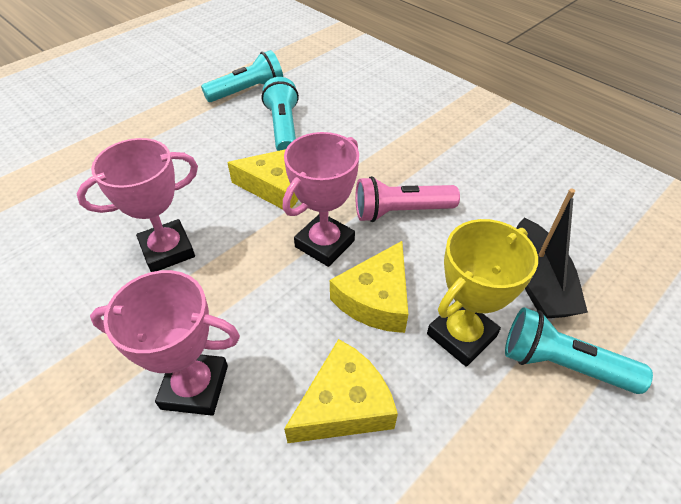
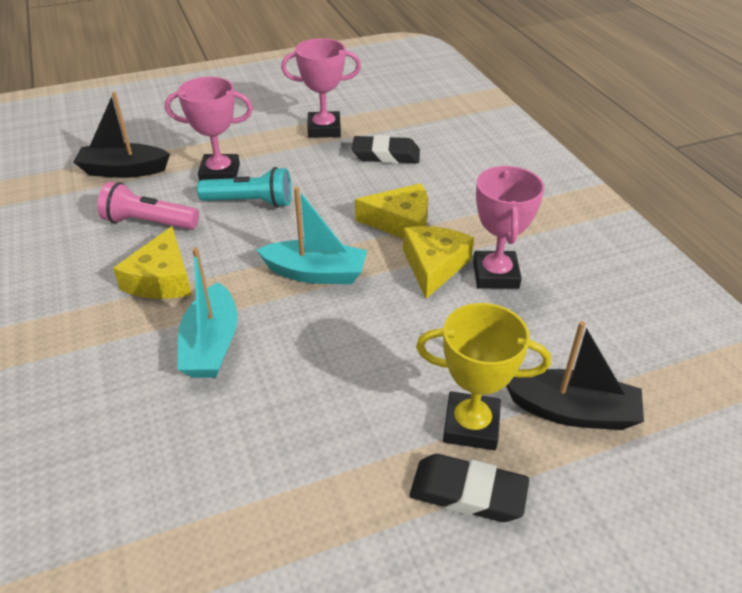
black boat: [516,189,588,318] = 1 -> [73,92,170,178] [506,321,644,430] = 2
black eraser: none = 0 -> [352,135,420,164] [410,454,529,522] = 2
turquoise boat: none = 0 -> [177,248,237,378] [257,187,367,284] = 2
turquoise flashlight: [201,50,283,102] [262,77,299,151] [505,307,653,394] = 3 -> [197,167,291,208] = 1

